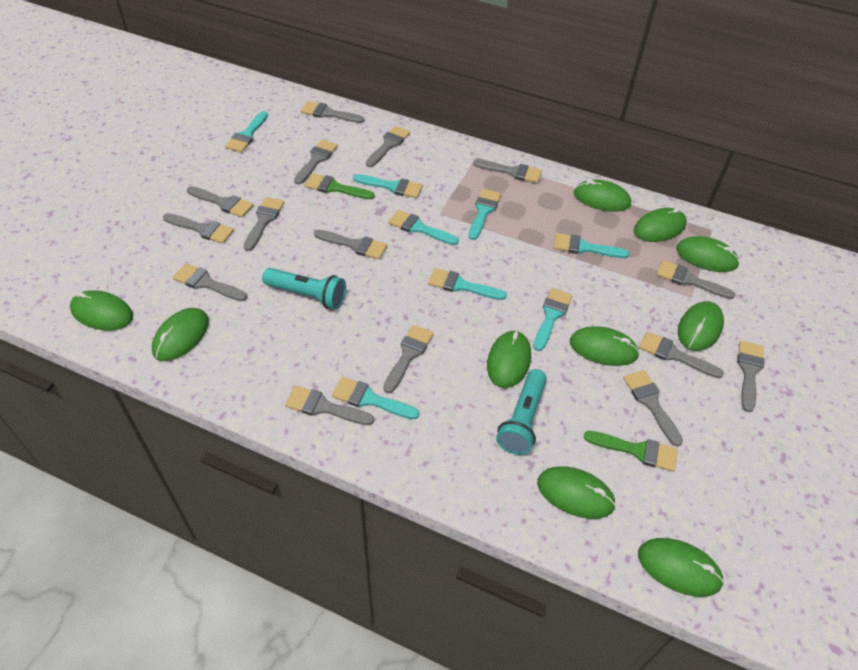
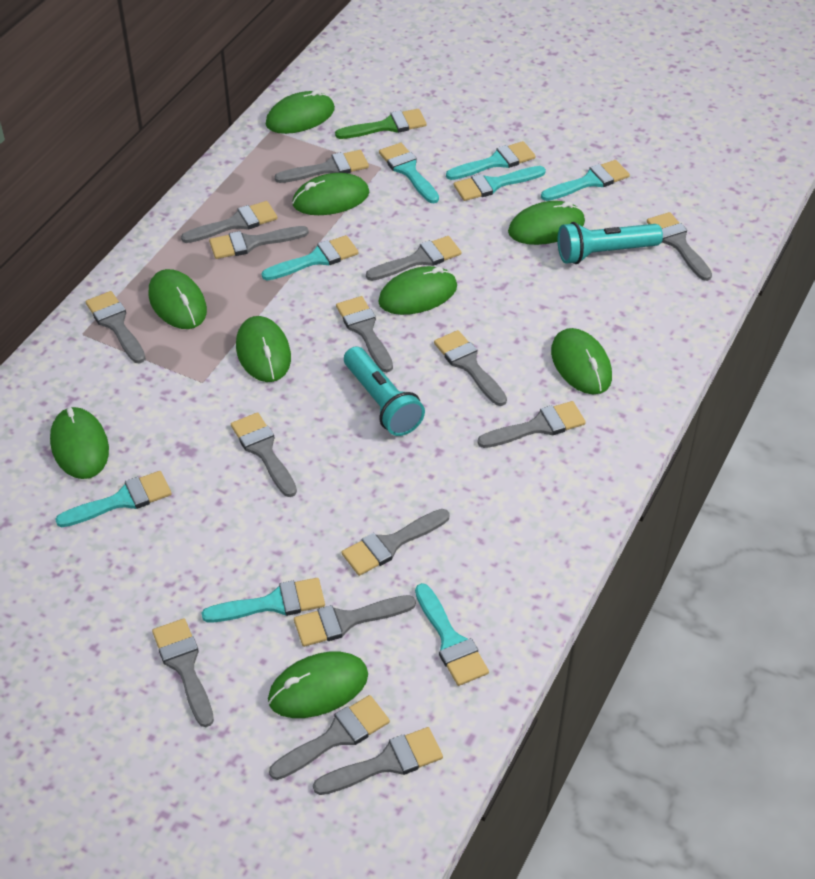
green brush: [305,173,375,199] [584,431,678,472] = 2 -> [335,109,427,139] = 1
green mouse: [70,290,133,331] [152,308,209,361] [487,330,531,388] [537,467,616,519] [570,326,640,366] [574,180,631,212] [634,208,687,242] [638,538,724,597] [676,236,740,272] [678,301,724,351] = 10 -> [50,407,109,479] [148,269,207,329] [236,316,291,382] [266,90,335,134] [268,652,368,718] [292,173,369,215] [378,266,457,315] [508,201,585,245] [551,328,612,394] = 9

